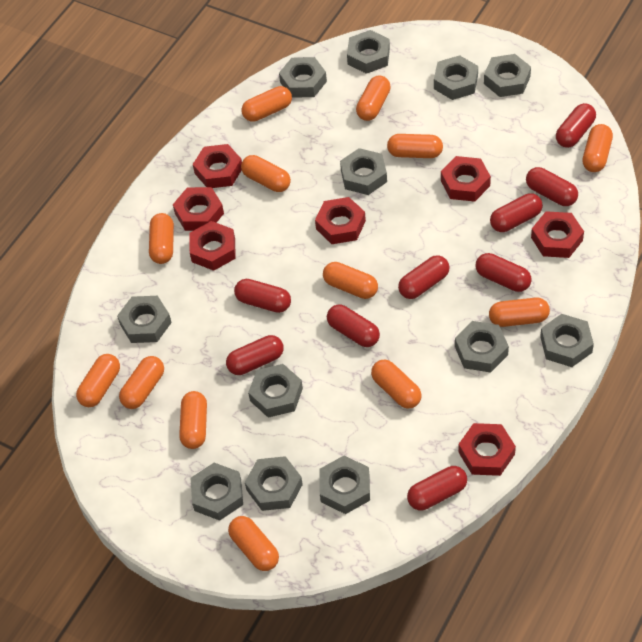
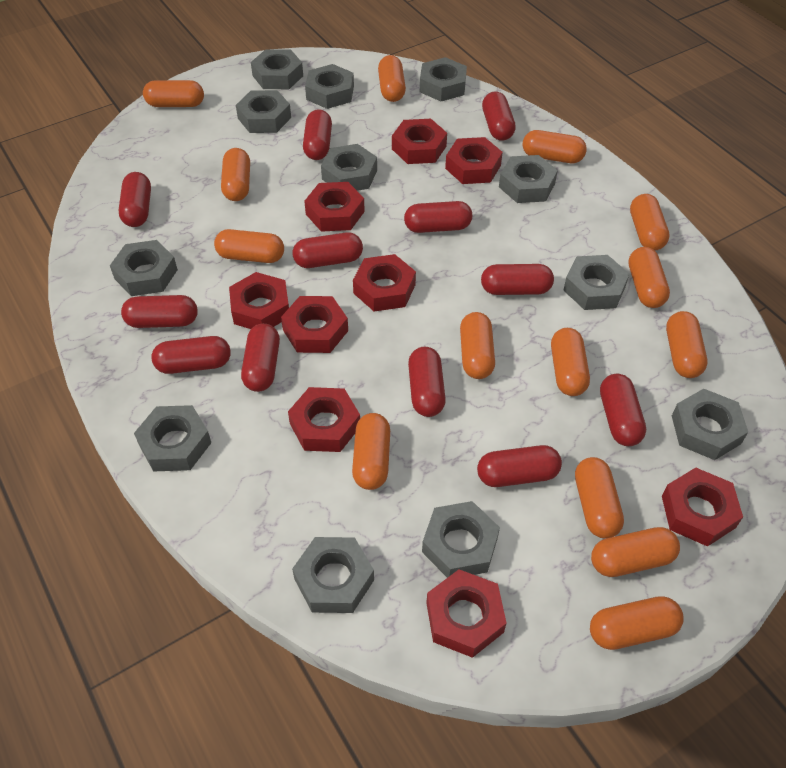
orange capsule: [76,354,120,407] [119,356,164,409] [149,213,174,264] [179,391,207,449] [228,516,279,571] [241,155,291,192] [242,86,292,122] [323,262,378,299] [356,75,391,121] [371,360,422,409] [387,134,443,158] [489,297,550,327] [582,124,613,172] = 13 -> [143,80,204,107] [214,229,284,263] [221,148,250,201] [352,413,390,490] [378,55,406,102] [460,312,495,379] [523,130,587,163] [551,328,590,396] [575,457,624,538] [590,596,683,650] [591,527,680,577] [628,247,670,308] [630,194,670,250] [666,311,707,378] = 14
red capsule: [226,335,284,375] [234,279,291,313] [327,304,380,347] [398,255,449,299] [407,466,467,510] [476,253,531,292] [490,193,543,232] [526,167,578,206] [556,103,596,148] = 9 -> [119,172,151,227] [121,295,198,328] [151,336,231,374] [241,323,280,392] [293,232,363,268] [303,109,332,160] [404,201,472,233] [408,347,446,417] [477,445,562,487] [481,264,554,295] [482,91,516,141] [600,374,646,446] = 12
red nut: [173,187,224,231] [190,221,236,271] [193,144,242,188] [315,197,366,244] [441,156,491,202] [458,423,516,476] [531,211,584,258] = 7 -> [229,272,289,329] [281,296,348,353] [288,387,360,452] [304,182,365,232] [353,254,416,312] [392,119,447,164] [426,569,506,658] [445,137,503,184] [662,468,743,547] = 9

